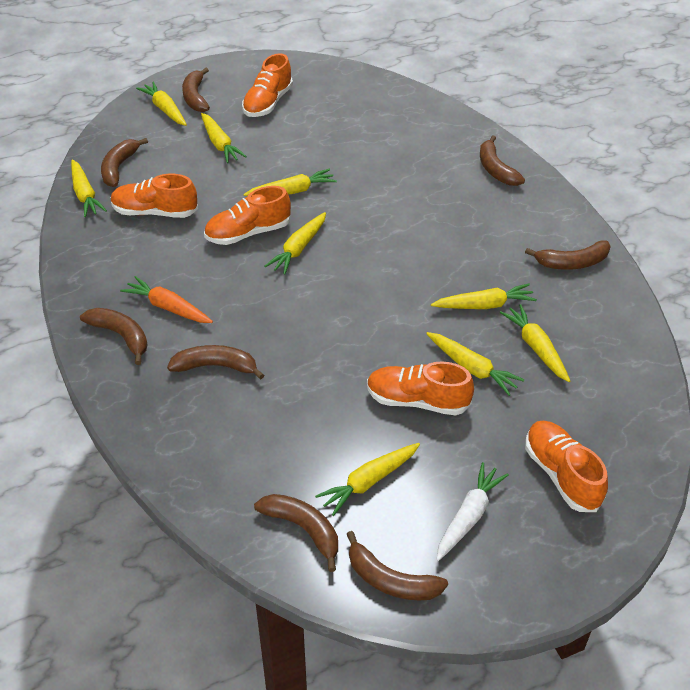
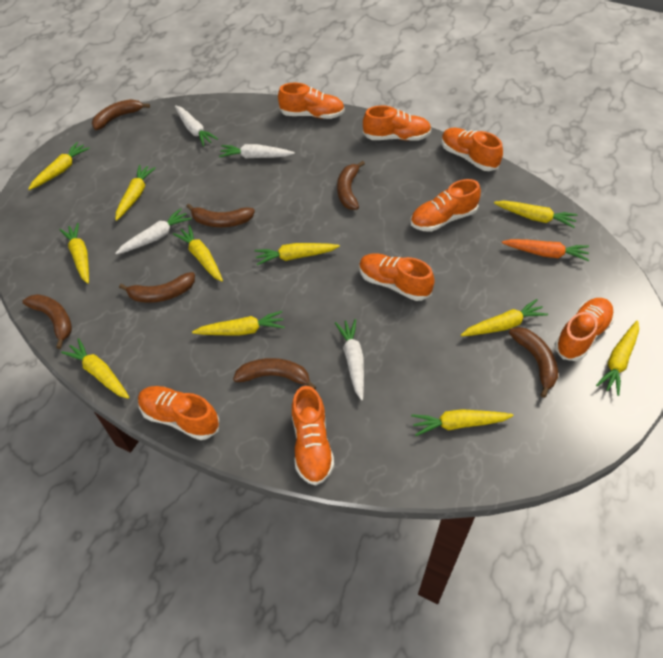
brown banana: [80,308,148,365] [101,138,148,187] [167,345,264,379] [182,68,210,112] [254,494,338,572] [347,531,448,601] [480,135,525,186] [525,240,611,270] = 8 -> [23,294,72,349] [92,99,150,130] [119,272,195,303] [186,204,255,227] [233,358,316,389] [337,161,365,210] [509,327,558,398] = 7
orange shoe: [111,174,198,218] [204,186,291,245] [242,53,293,117] [367,361,474,415] [525,421,608,512] = 5 -> [138,386,219,440] [278,83,345,119] [292,386,334,485] [359,253,435,301] [363,106,431,141] [410,179,481,232] [442,128,503,171] [555,298,614,361] = 8
white carrot: [437,462,509,561] = 1 -> [115,208,191,255] [175,105,218,146] [219,144,295,159] [335,319,364,401] = 4
yellow carrot: [71,160,107,217] [136,82,187,126] [201,113,247,163] [244,169,337,196] [265,212,326,275] [315,443,420,516] [426,332,524,396] [431,283,537,309] [499,304,570,382] = 9 -> [28,142,90,190] [59,223,89,284] [61,338,130,399] [115,165,156,221] [173,225,223,282] [192,311,285,336] [255,243,340,265] [411,409,514,436] [461,299,548,336] [494,201,578,228] [596,321,639,396] = 11

